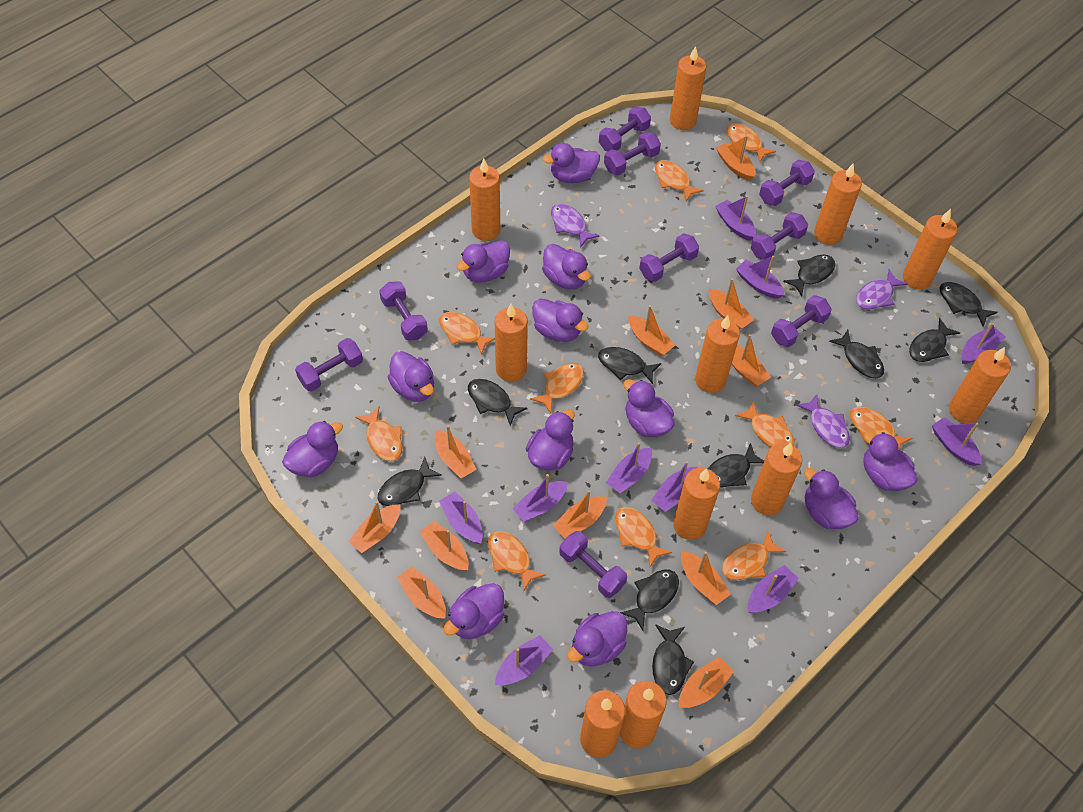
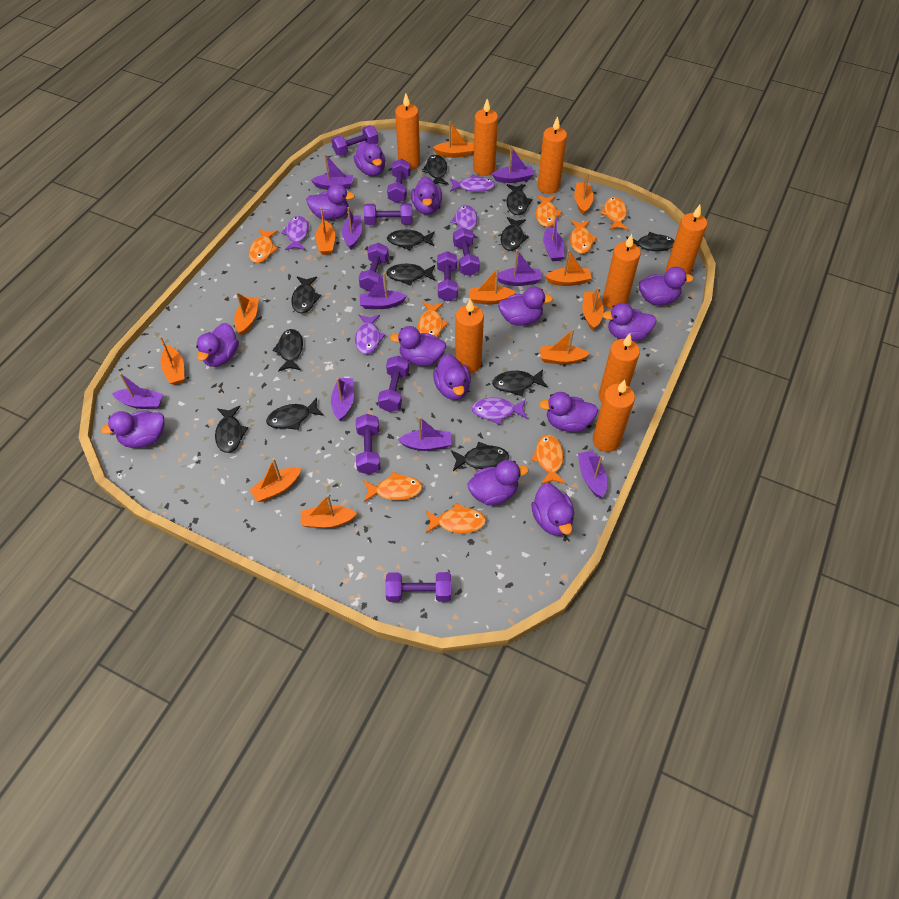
black fish: [378,457,442,506] [468,379,527,426] [598,347,661,384] [620,570,679,631] [652,624,694,695] [708,443,764,487] [783,255,835,296] [829,330,884,378] [909,318,960,362] [939,282,998,327] = 10 -> [215,406,248,453] [266,398,324,430] [272,329,303,372] [291,276,321,314] [386,264,436,286] [387,230,435,250] [422,155,449,185] [451,442,509,471] [492,369,548,396] [501,217,529,251] [506,184,533,215] [626,232,674,252] = 12
orange candle: [469,159,500,241] [495,304,528,382] [580,690,625,758] [620,681,667,748] [670,46,706,130] [673,468,720,540] [695,315,740,393] [751,443,802,515] [814,163,862,245] [903,209,957,290] [949,347,1011,423] = 11 -> [395,94,420,170] [455,299,484,373] [473,99,498,176] [537,116,567,194] [593,380,635,452] [599,334,640,402] [603,234,641,310] [666,205,707,275] = 8
orange fish: [355,406,402,461] [439,312,495,355] [488,531,546,592] [530,363,584,414] [615,507,672,568] [655,160,704,201] [722,531,786,580] [727,123,776,162] [735,401,795,447] [850,407,912,450] = 10 -> [249,229,278,263] [363,471,423,502] [418,302,448,338] [426,503,486,533] [531,434,566,485] [536,195,562,227] [570,220,597,254] [600,197,629,230] = 8
purple duck: [282,421,343,478] [388,351,434,402] [444,583,504,639] [456,240,510,282] [526,409,575,470] [532,298,589,342] [542,143,600,183] [542,244,591,289] [567,611,627,667] [623,379,674,437] [804,468,859,529] [863,431,918,491] = 12 -> [101,411,164,448] [196,323,239,367] [306,184,355,220] [354,141,385,176] [390,326,446,366] [411,176,442,215] [433,354,471,400] [468,460,528,506] [498,287,553,326] [531,483,574,536] [539,392,598,432] [602,303,657,341] [639,267,694,305] = 13
purple fish: [551,204,599,248] [796,394,850,448] [856,269,908,310] = 3 -> [281,216,309,250] [355,315,386,354] [450,174,495,192] [451,205,478,239] [471,398,527,425] = 5

